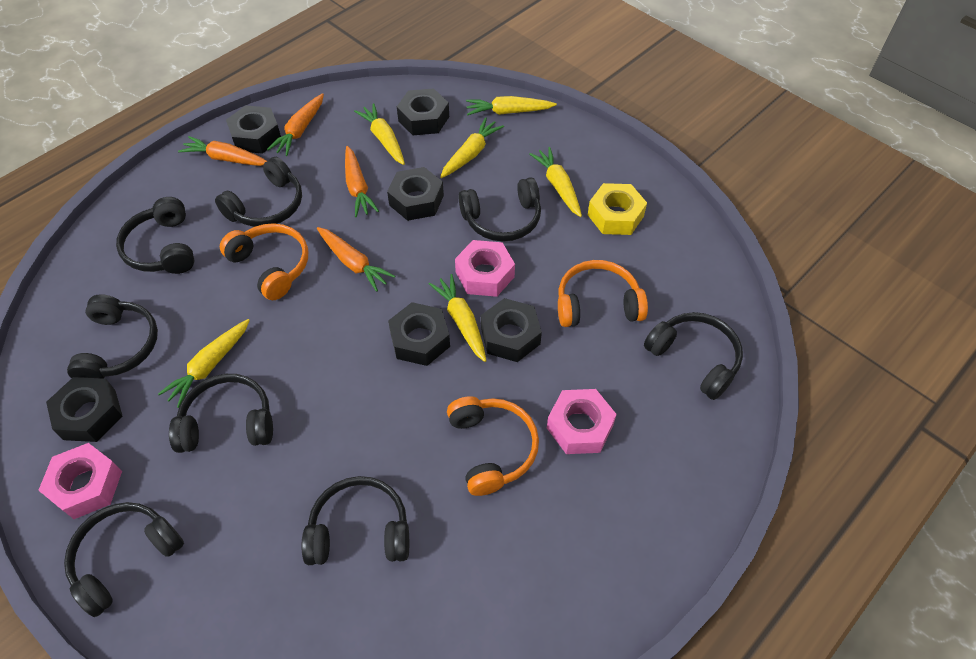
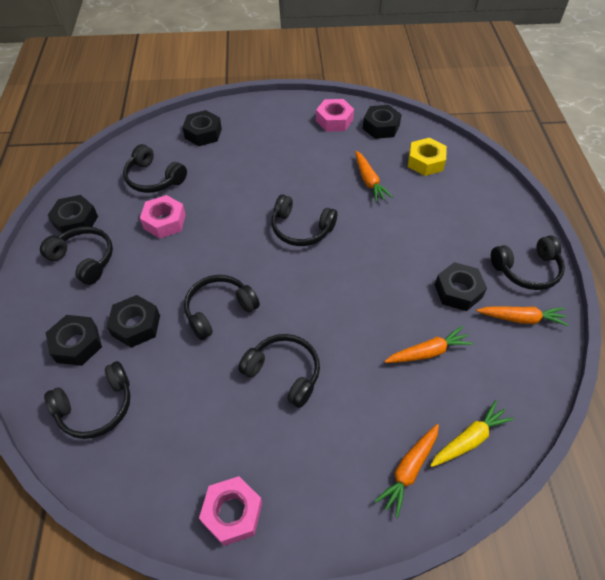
black headphones: [64,502,184,617] [67,294,158,379] [116,197,194,274] [169,374,273,453] [215,157,302,227] [302,476,409,565] [458,177,541,242] [644,312,743,400] = 8 -> [40,226,113,285] [44,361,131,439] [123,144,187,193] [184,275,260,340] [238,334,320,408] [271,194,337,246] [491,236,565,290] = 7
orange headphones: [220,223,308,300] [447,396,539,496] [558,260,648,327] = 3 -> none = 0
yellow carrot: [158,319,250,408] [354,103,405,165] [429,274,486,362] [440,117,504,178] [466,96,557,116] [529,147,582,217] = 6 -> [430,400,514,467] = 1

